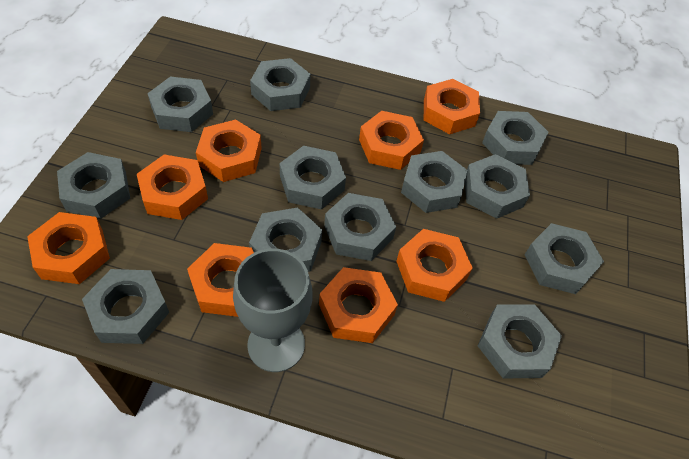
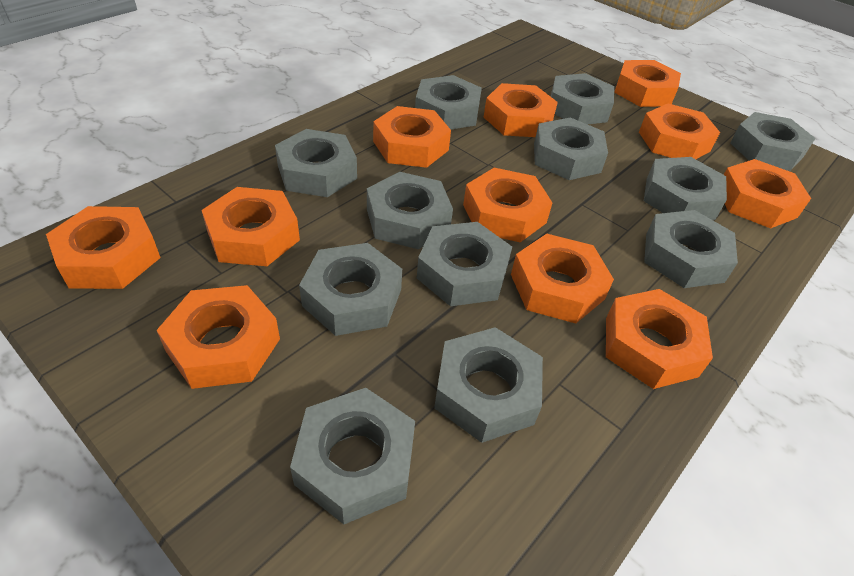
grey goblet: [233,249,312,372] = 1 -> none = 0
orange nut: [27,212,110,284] [137,154,208,220] [187,243,254,317] [196,120,262,182] [319,267,398,343] [359,111,424,170] [396,229,473,302] [424,79,480,134] = 8 -> [46,206,161,289] [156,285,280,389] [202,187,300,266] [373,106,451,168] [463,168,553,242] [484,83,558,137] [511,234,614,324] [606,289,713,389] [614,60,681,107] [639,104,720,159] [724,159,811,229] = 11

